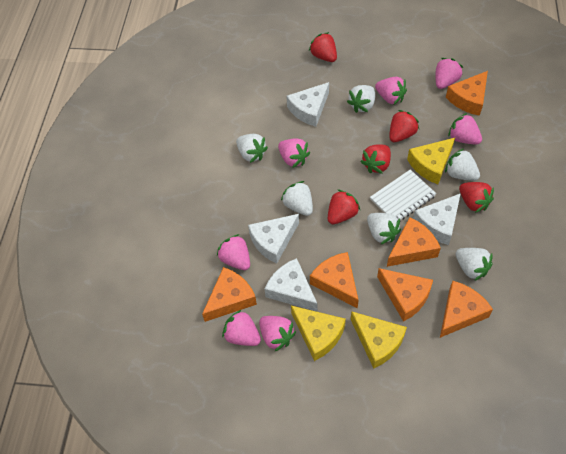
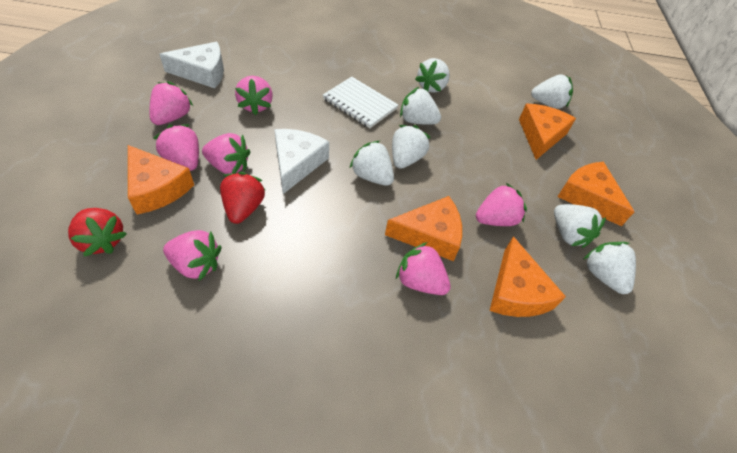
orange cheese: [202,267,257,322] [310,252,359,308] [377,268,433,322] [387,217,441,267] [440,281,493,338] [446,71,488,116] = 6 -> [128,145,194,215] [385,196,462,261] [489,236,566,317] [519,104,576,160] [557,162,634,226] = 5
red strawberry: [309,32,337,62] [328,190,360,224] [360,144,391,174] [389,110,419,142] [459,182,494,213] = 5 -> [68,208,127,256] [220,172,266,224] = 2
white cheese: [248,214,299,264] [265,258,317,312] [287,82,329,127] [413,193,461,245] = 4 -> [159,42,224,88] [274,129,329,194] = 2
white strawberry: [236,134,268,163] [281,181,313,216] [347,85,375,113] [367,213,401,244] [445,148,480,181] [456,248,492,281] = 6 -> [349,141,394,186] [392,125,431,169] [400,87,441,125] [415,58,450,93] [531,74,573,109] [554,204,606,248] [584,242,636,294] = 7
yellow cheese: [291,306,346,361] [351,311,407,369] [407,138,455,184] = 3 -> none = 0

